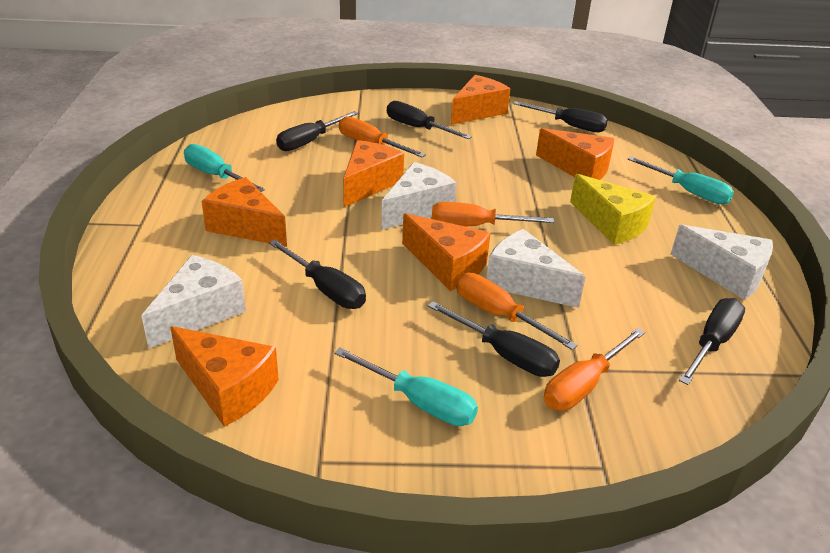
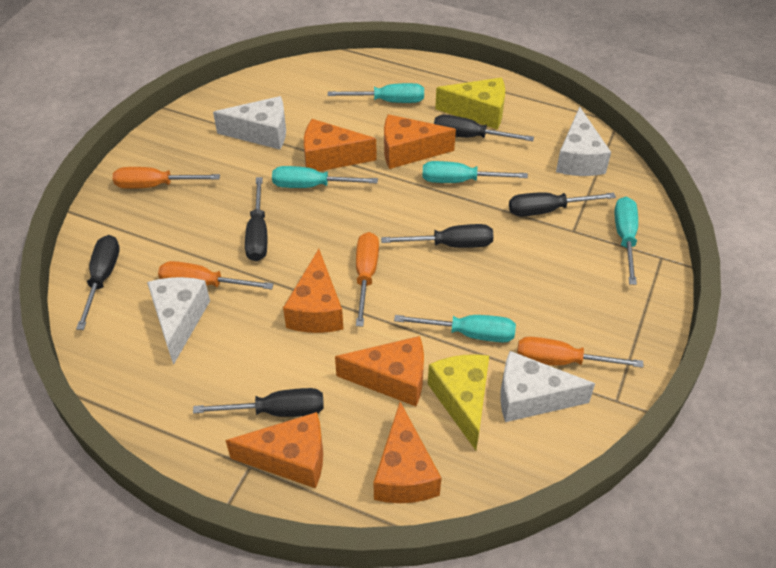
turquoise screwdriver: [184,144,265,192] [334,348,478,426] [628,157,734,204] = 3 -> [272,166,378,188] [328,83,424,103] [394,315,516,342] [422,161,528,183] [615,197,638,285] = 5
yellow cheese: [570,174,656,245] = 1 -> [428,354,489,450] [435,78,505,129] = 2

